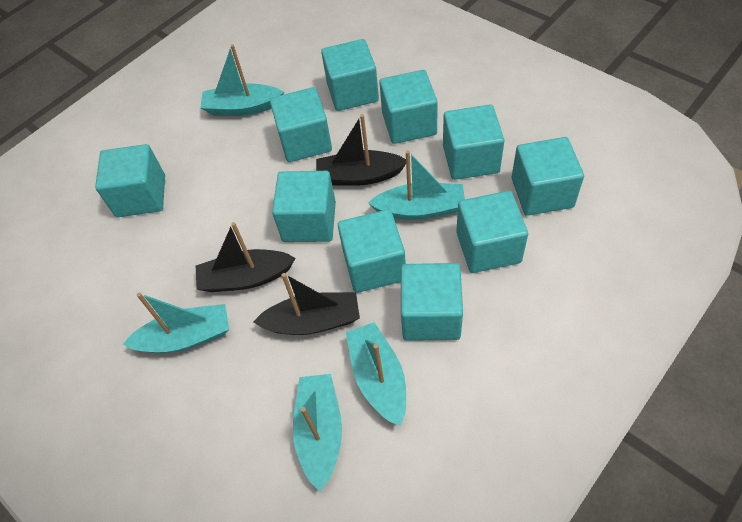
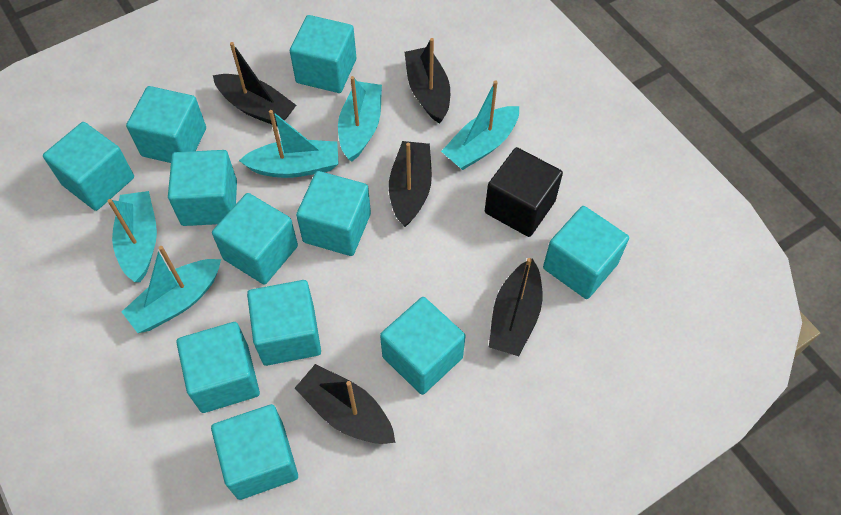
black boat: [196,222,295,292] [253,273,360,335] [316,114,406,186] = 3 -> [213,42,296,127] [295,364,395,444] [389,141,432,227] [404,38,450,124] [489,258,542,356] = 5
black cube: none = 0 -> [485,147,563,237] = 1
turquoise cube: [95,144,165,217] [270,87,332,162] [272,171,336,242] [321,39,379,111] [338,209,406,293] [379,70,438,144] [401,263,463,341] [443,104,504,180] [456,191,528,273] [512,137,584,216] = 10 -> [43,122,134,211] [126,86,206,163] [168,150,237,226] [176,322,260,413] [211,404,298,500] [212,193,298,285] [247,280,321,366] [290,15,356,93] [296,171,371,256] [380,297,465,395] [543,206,629,299] = 11

